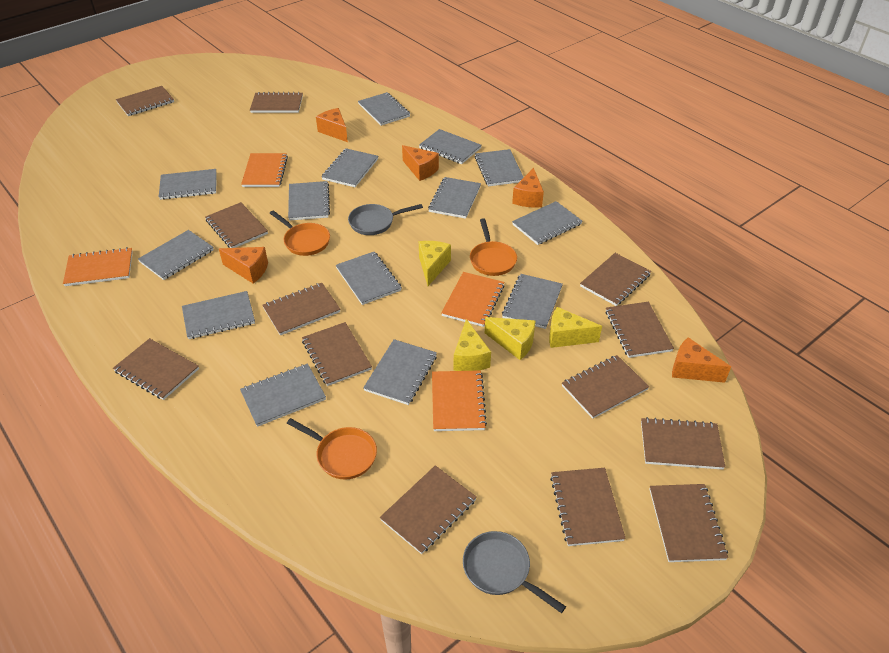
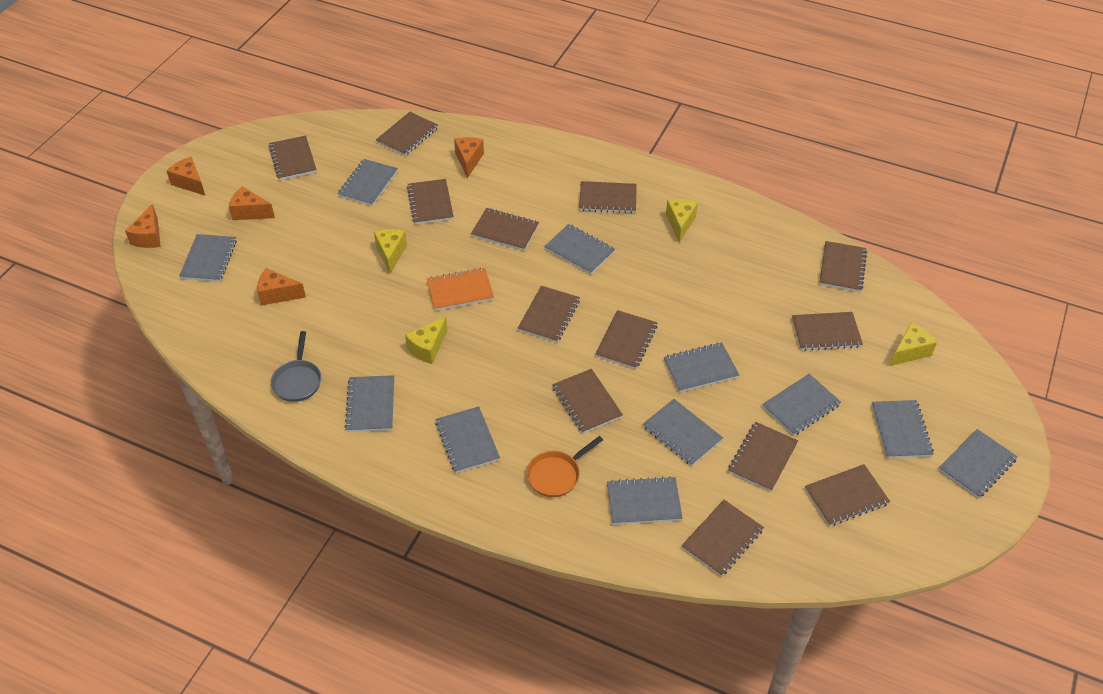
grey notebook: [138,230,214,280] [159,169,217,200] [182,291,255,339] [240,363,326,427] [288,181,330,221] [321,148,378,187] [336,252,402,305] [358,92,410,126] [363,339,437,405] [419,129,482,164] [428,177,481,219] [475,149,524,186] [502,274,563,329] [512,201,582,245] = 14 -> [179,234,237,282] [338,159,398,206] [344,375,394,432] [435,406,500,473] [544,224,615,274] [607,476,683,525] [643,399,723,466] [663,342,739,392] [762,374,841,436] [872,400,934,458] [939,429,1018,498] = 11
grey pan: [348,204,423,235] [463,531,566,613] = 2 -> [271,331,321,402] = 1
orange notebook: [63,247,133,286] [241,153,288,187] [432,370,487,431] [441,272,505,327] = 4 -> [427,267,494,311] = 1
orange pan: [270,210,330,256] [287,418,377,479] [470,218,517,276] = 3 -> [526,436,603,497] = 1

